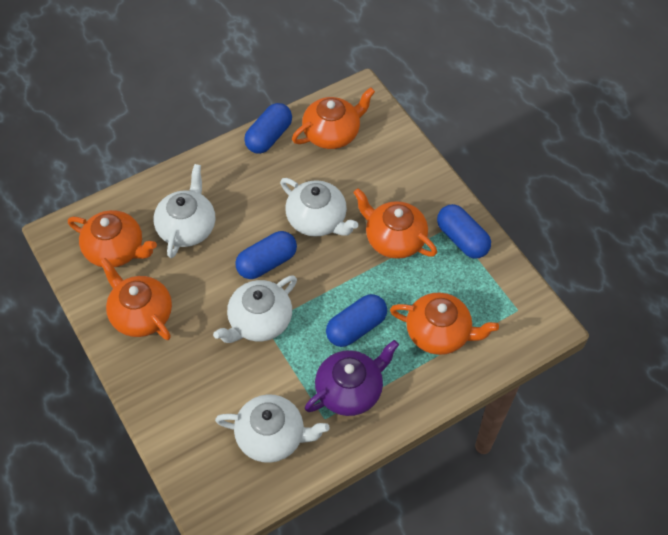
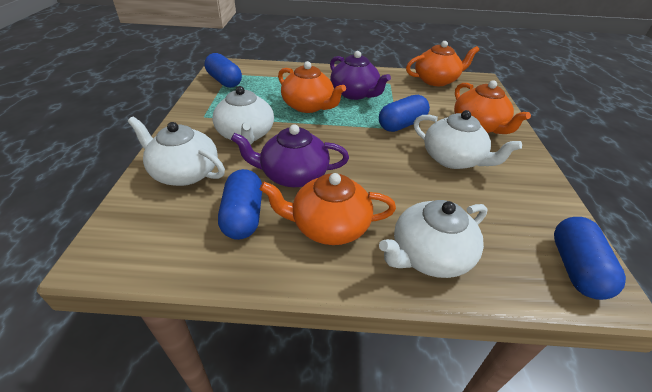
orange teapot: [68,210,157,267] [100,258,172,340] [292,87,375,149] [353,188,437,259] [390,293,499,355] = 5 -> [260,173,396,245] [278,61,346,113] [406,41,479,86] [454,80,531,134] = 4
purple teapot: [305,340,399,416] = 1 -> [231,124,349,187] [330,51,391,100] = 2

